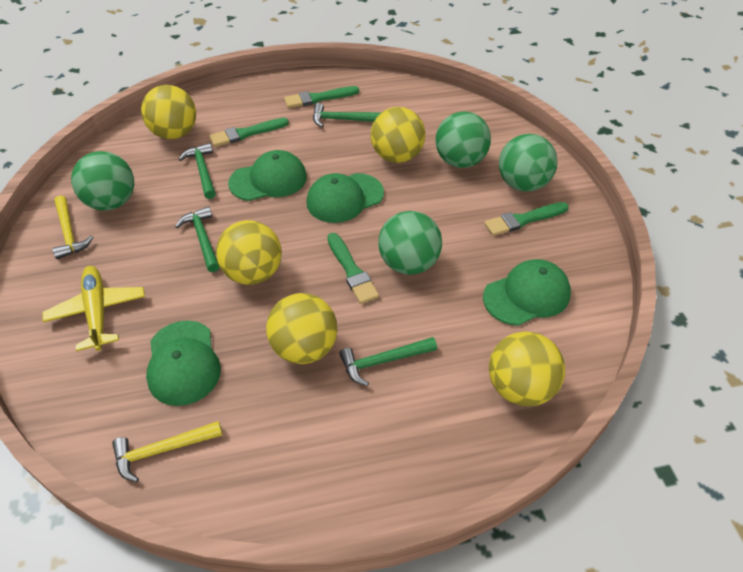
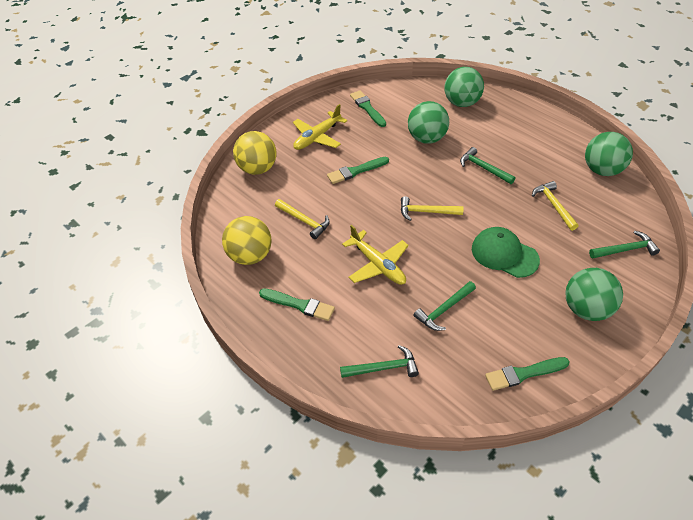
green cap: [146,321,221,406] [228,150,307,201] [306,173,384,223] [483,259,571,326] = 4 -> [472,227,540,278] = 1
yellow ball: [141,85,196,139] [216,220,282,285] [266,293,337,364] [371,107,425,163] [489,331,565,406] = 5 -> [222,216,272,265] [233,131,277,175] = 2
yellow hammer: [52,195,93,259] [112,421,223,482] = 2 -> [275,199,330,239] [401,196,464,221] [532,181,579,231] = 3
yellow plane: [42,266,145,352] = 1 -> [293,104,347,150] [342,225,409,285] = 2

